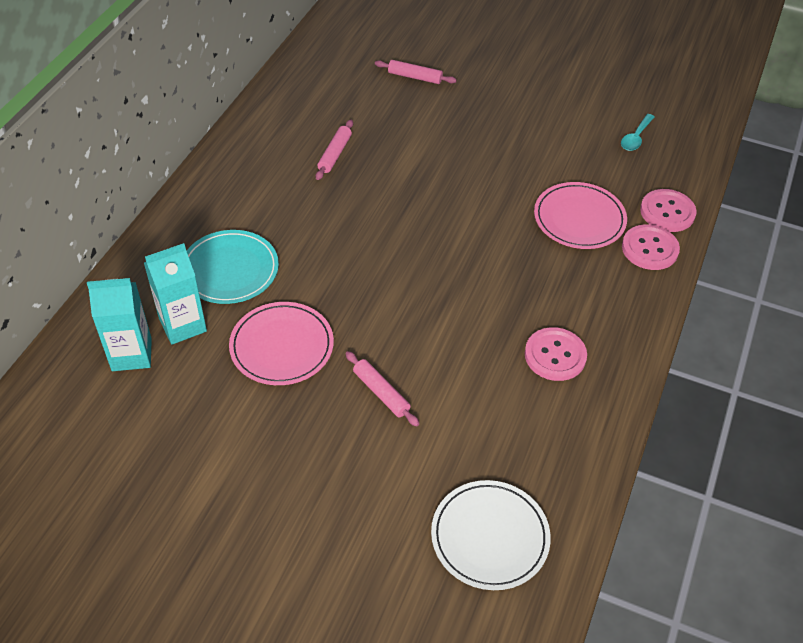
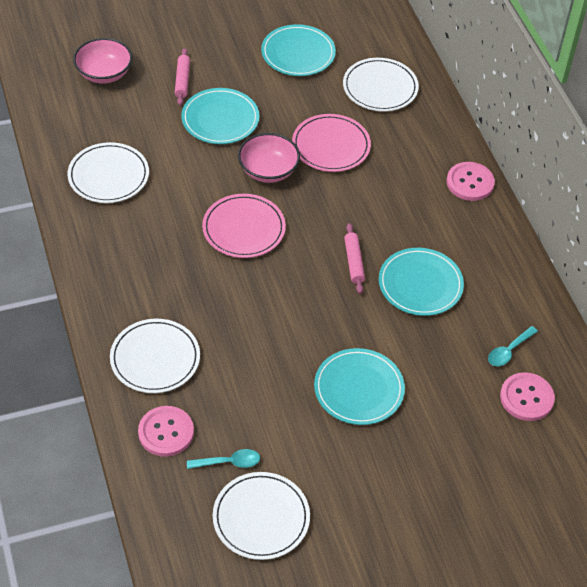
pink bowl: none = 0 -> [73,38,132,83] [238,133,300,183] = 2
pink rolling pin: [316,120,353,180] [345,351,419,427] [375,60,457,84] = 3 -> [175,48,190,106] [344,223,365,294] = 2
turquoise carton: [87,278,152,371] [144,243,207,345] = 2 -> none = 0
turquoise plate: [187,230,279,304] = 1 -> [181,88,259,144] [261,24,336,76] [314,348,405,425] [379,248,464,316] = 4
turquoise spoon: [621,114,655,151] = 1 -> [187,449,260,469] [488,326,538,366] = 2
white plate: [431,480,551,590] = 1 -> [68,142,149,203] [110,319,200,393] [213,472,310,560] [343,58,419,112] = 4

